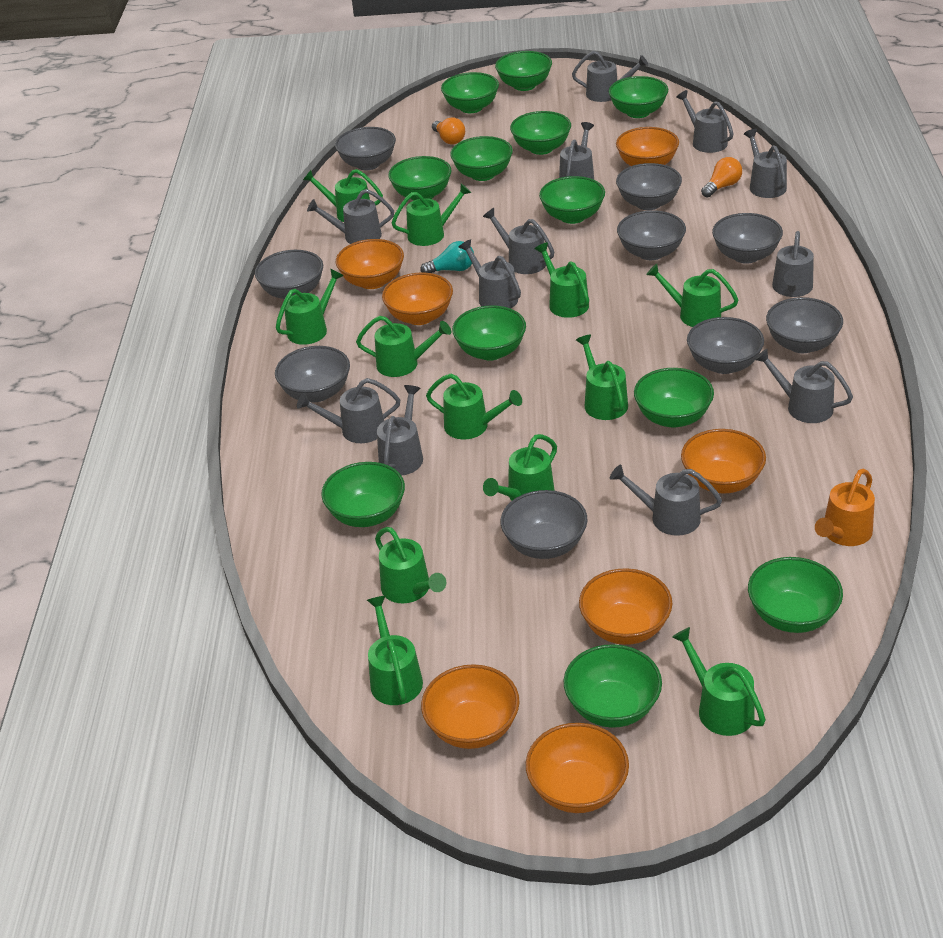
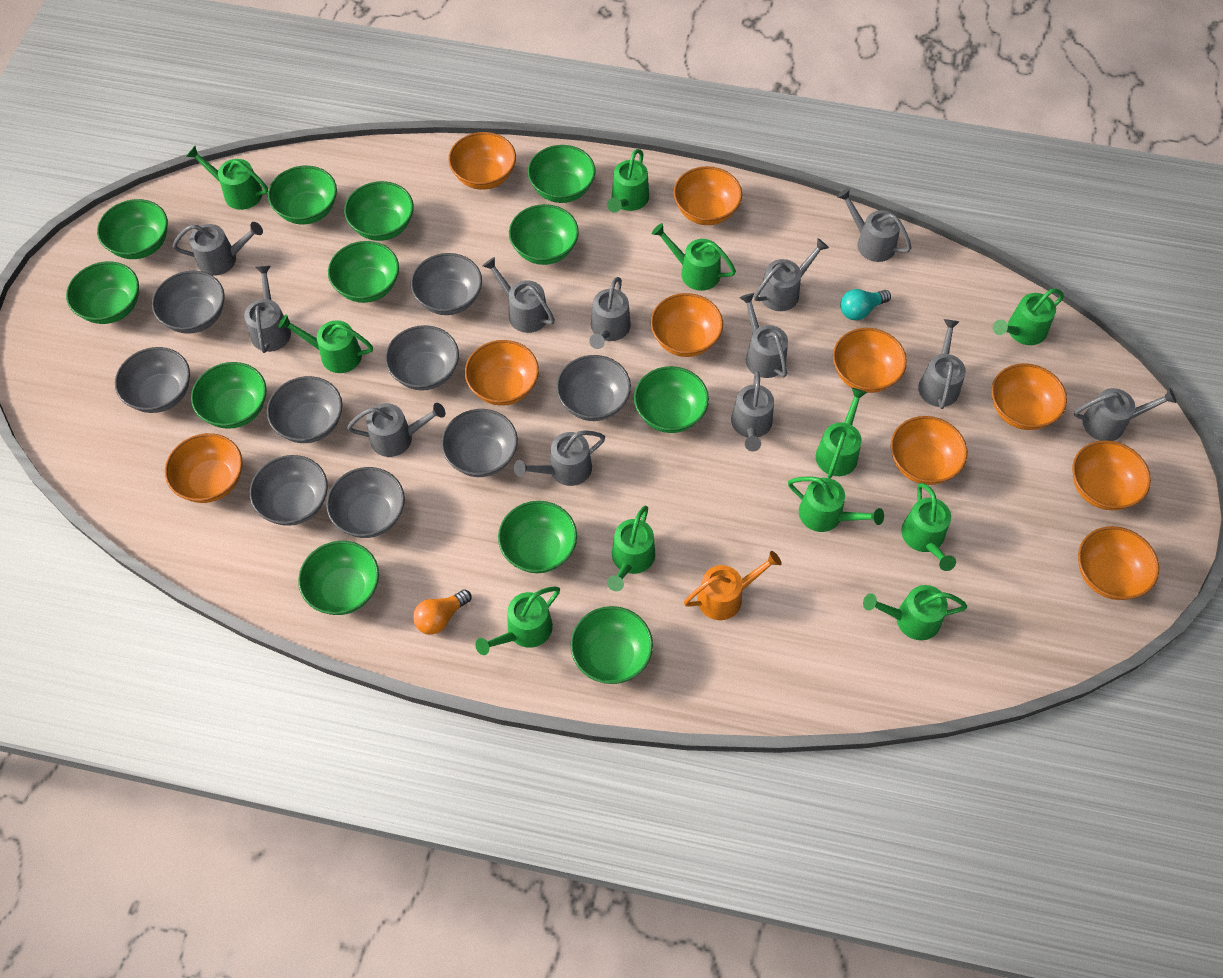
green watering can: [276,269,344,345] [303,169,383,222] [356,316,451,377] [367,595,423,705] [375,527,446,603] [392,184,471,246] [426,374,522,439] [483,434,557,501] [535,242,589,318] [576,335,628,420] [646,264,738,327] [672,627,766,736] = 12 -> [186,146,268,210] [278,314,373,373] [475,586,560,655] [607,149,649,213] [607,506,655,591] [652,223,736,291] [788,476,884,532] [816,388,867,478] [863,585,967,640] [901,483,956,571] [993,289,1064,345] = 11
orange bowl: [336,239,404,289] [382,272,453,325] [421,664,519,749] [526,723,629,813] [579,568,672,645] [616,127,679,166] [681,429,766,493] = 7 -> [165,433,243,503] [449,132,516,190] [465,340,539,406] [651,293,723,357] [674,166,742,225] [833,328,907,393] [891,416,967,485] [991,363,1067,430] [1072,440,1151,510] [1078,526,1159,600] = 10
orange light bulb: [432,117,465,145] [701,157,742,198] = 2 -> [413,589,472,635] = 1

